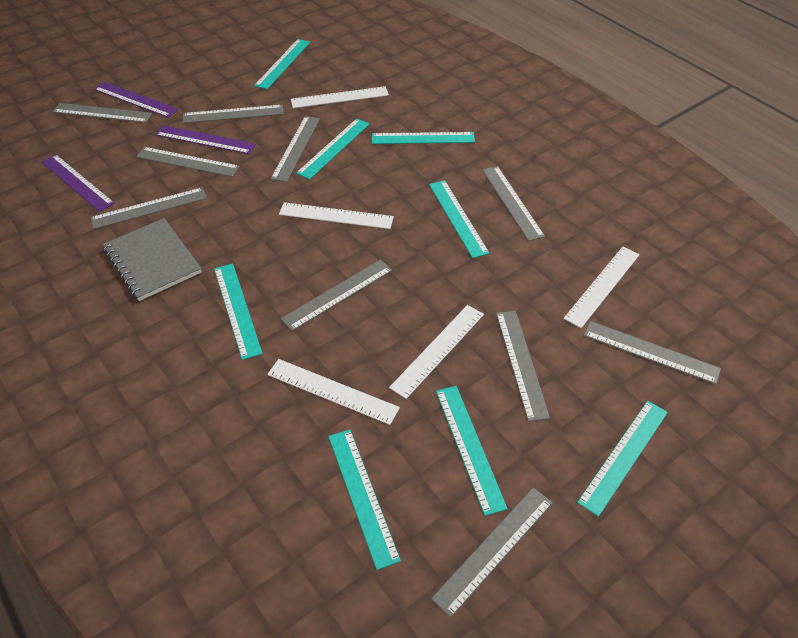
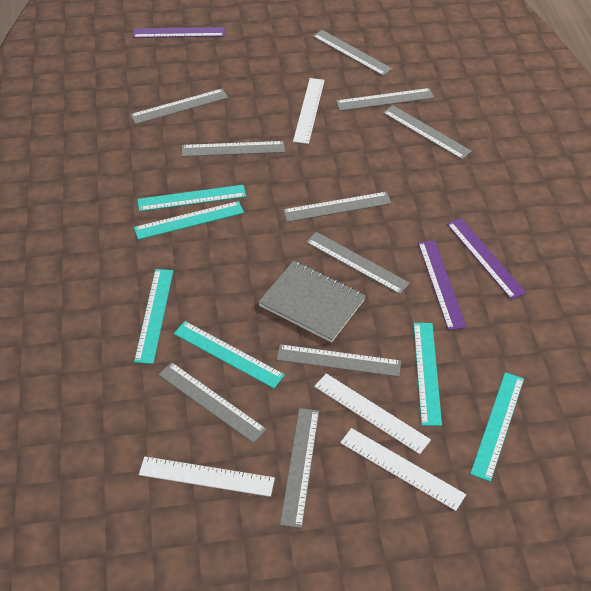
turquoise ruler: [214,264,263,360] [254,39,310,89] [296,119,370,179] [328,429,401,570] [372,132,475,144] [429,180,490,258] [436,386,508,516] [577,401,668,517] = 8 -> [134,201,244,240] [134,269,173,364] [137,185,246,212] [174,321,285,389] [413,323,442,426] [470,372,524,482] = 6
white ruler: [267,359,400,425] [279,202,394,229] [291,86,389,108] [389,305,484,399] [563,247,640,328] = 5 -> [139,456,275,497] [293,78,325,144] [314,373,431,454] [340,428,466,511] = 4

